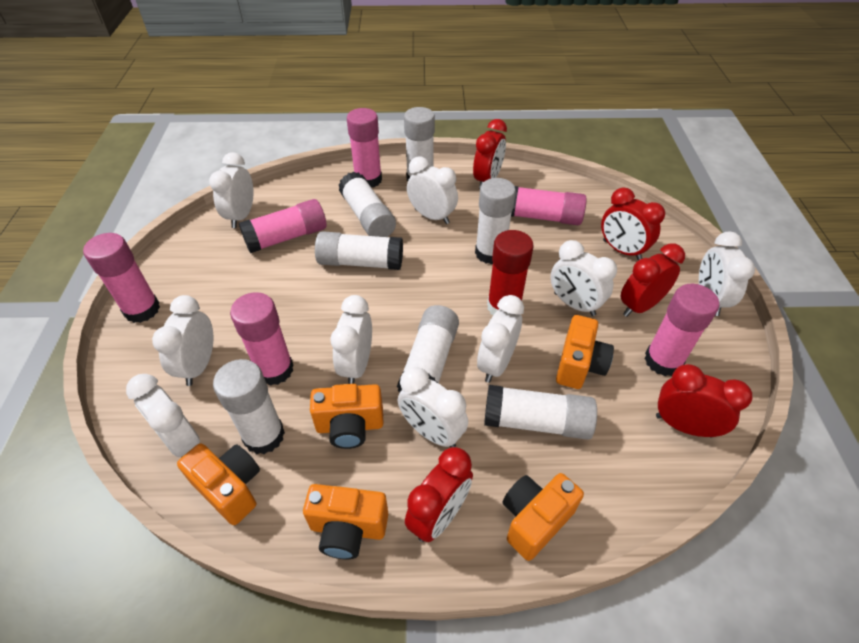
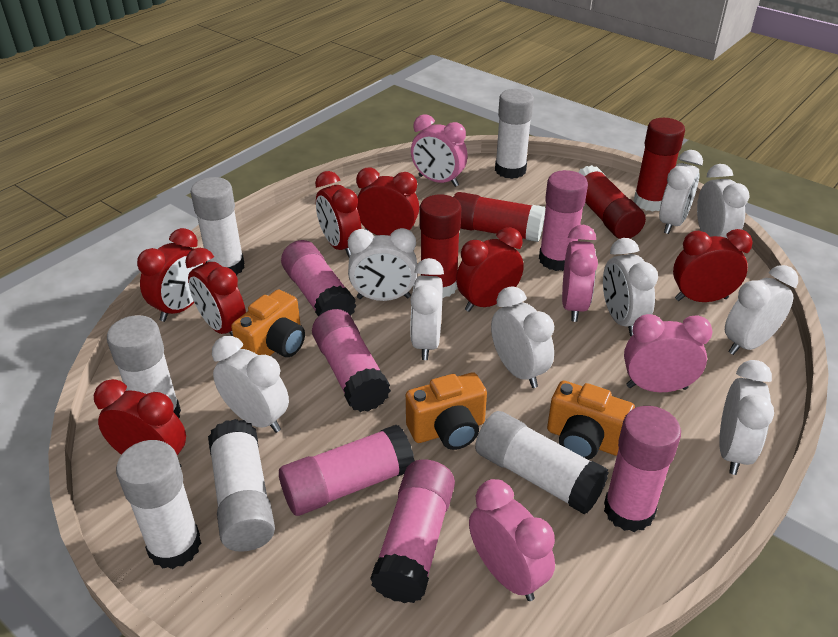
orange camera: [177,443,260,525] [303,484,388,559] [310,384,384,449] [503,473,584,561] [556,315,614,389] = 5 -> [231,289,305,357] [406,372,487,450] [547,380,635,460] = 3
pink clock: none = 0 -> [411,114,468,187] [469,479,555,601] [562,225,598,322] [624,314,713,392] = 4
red clock: [405,447,473,542] [473,119,507,189] [601,187,665,261] [620,244,685,317] [656,364,752,438] = 5 -> [94,379,186,467] [137,228,206,322] [185,248,246,336] [315,171,362,257] [356,167,419,236] [456,227,524,312] [673,229,753,302] = 7
red glue stick: [487,230,534,315] = 1 -> [420,194,461,298] [454,192,545,242] [578,165,646,239] [634,118,685,212] = 4
white glue stick: [213,359,285,454] [315,231,403,270] [338,172,396,237] [397,305,459,392] [404,107,435,181] [475,178,516,264] [484,385,597,440] = 7 -> [107,315,181,418] [116,440,201,569] [191,177,245,276] [208,419,275,552] [475,411,609,514] [495,89,534,179] = 6

